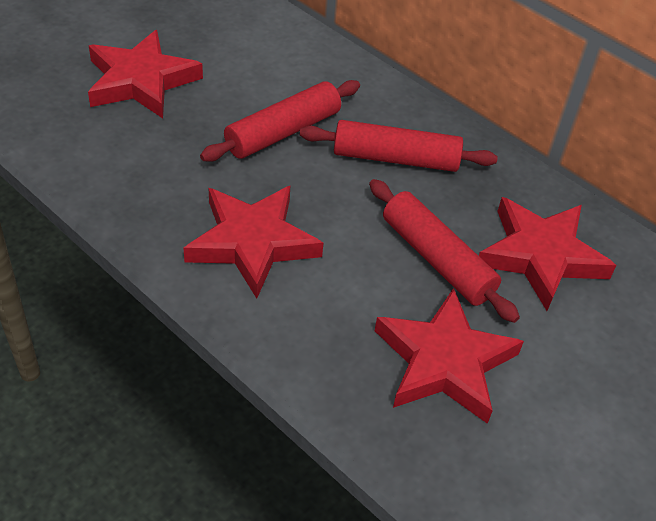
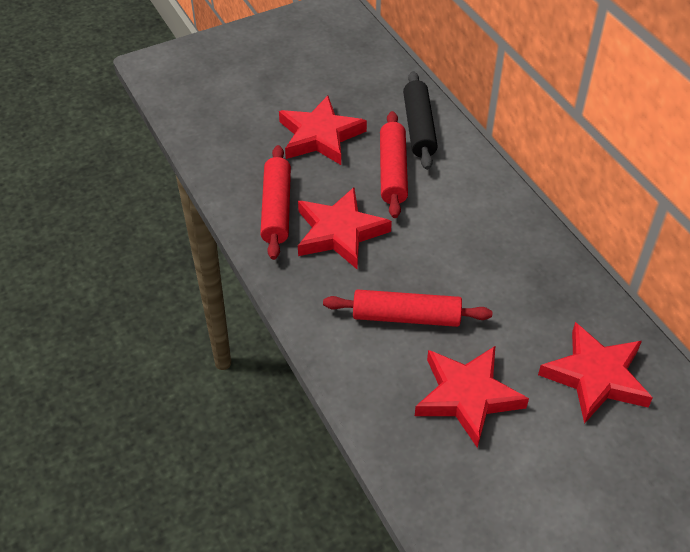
black rolling pin: none = 0 -> [403,71,438,170] = 1

